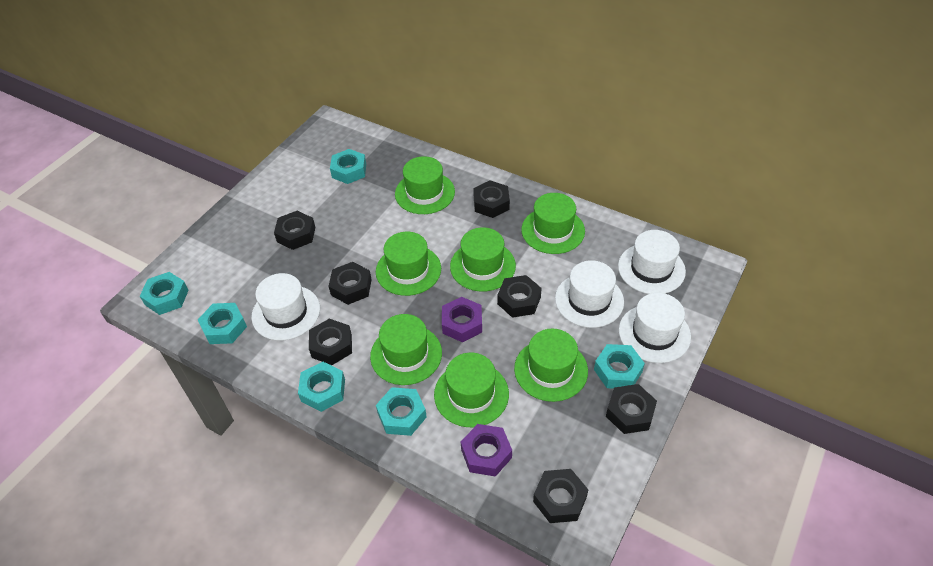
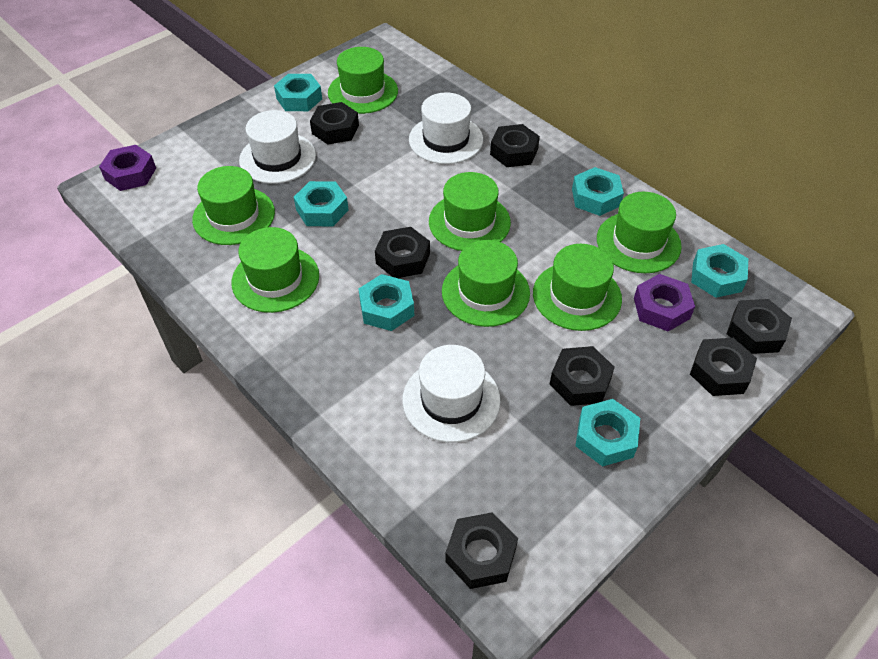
white hat: [251,273,320,341] [555,260,624,328] [618,230,686,294] [619,293,691,363] = 4 -> [239,110,316,184] [402,345,500,442] [409,92,483,164] = 3

